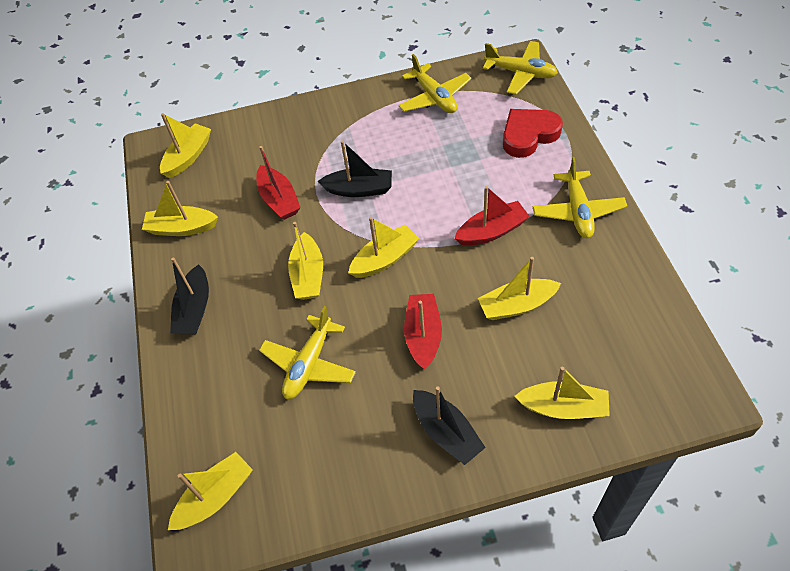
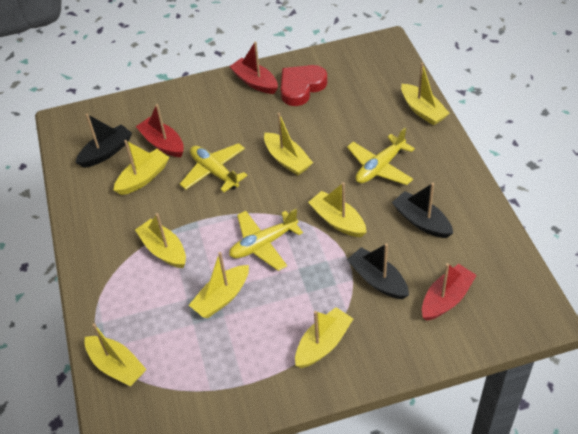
yellow boat: [142,181,218,236] [160,113,211,178] [168,452,253,530] [288,222,323,300] [348,217,420,278] [478,257,561,320] [514,367,610,419] = 7 -> [85,323,147,386] [114,140,170,195] [135,213,186,268] [189,252,249,318] [264,113,313,175] [295,307,353,368] [308,182,367,237] [401,63,450,125] = 8
yellow plane: [259,306,356,399] [398,54,472,113] [483,41,558,95] [533,157,627,238] = 4 -> [180,143,248,192] [229,209,303,271] [347,128,415,185] = 3

